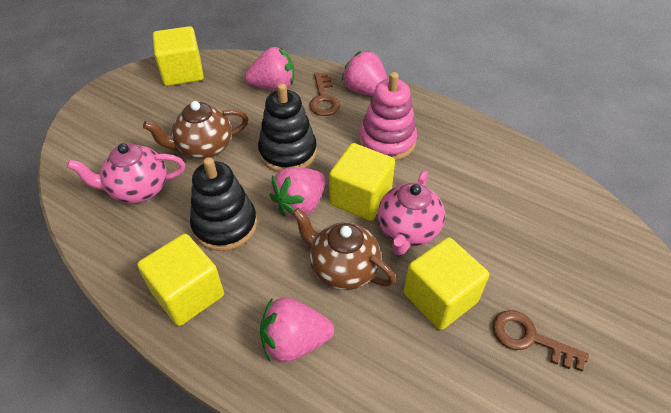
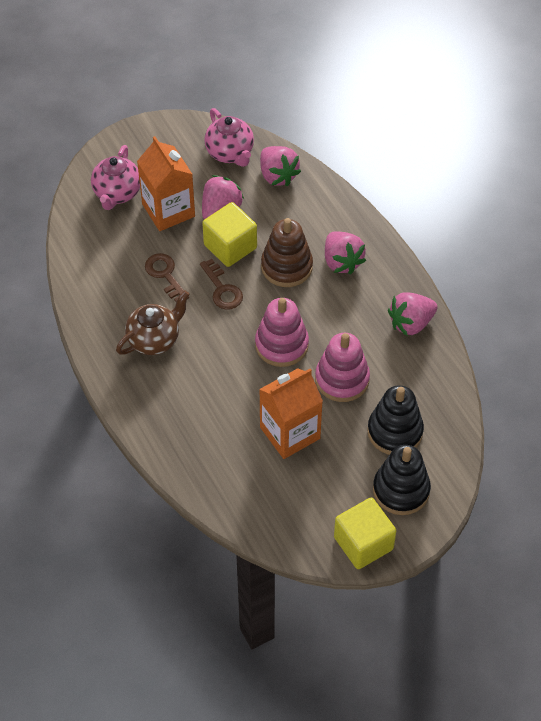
brown stacking toy: none = 0 -> [261,218,313,287] = 1
brown teapot: [143,101,249,159] [292,208,396,290] = 2 -> [116,291,190,355] = 1
orange carton: none = 0 -> [137,136,195,231] [259,368,323,459] = 2
pink stacking toy: [359,72,417,161] = 1 -> [255,298,309,367] [315,333,370,402] = 2
yellow cube: [137,234,224,326] [153,26,204,86] [329,143,395,221] [404,237,489,330] = 4 -> [202,202,257,267] [334,498,396,569] = 2

